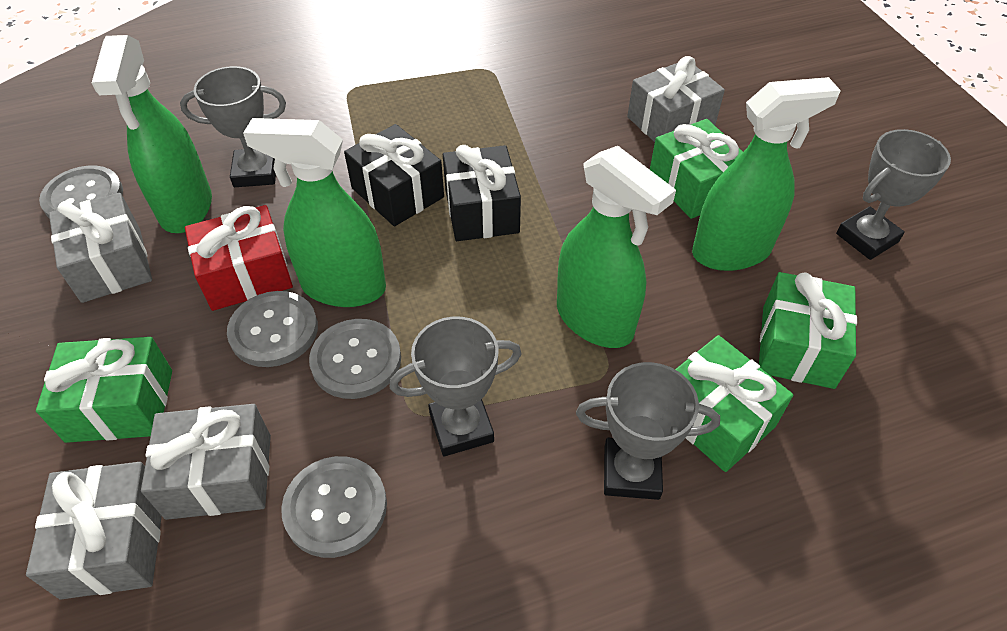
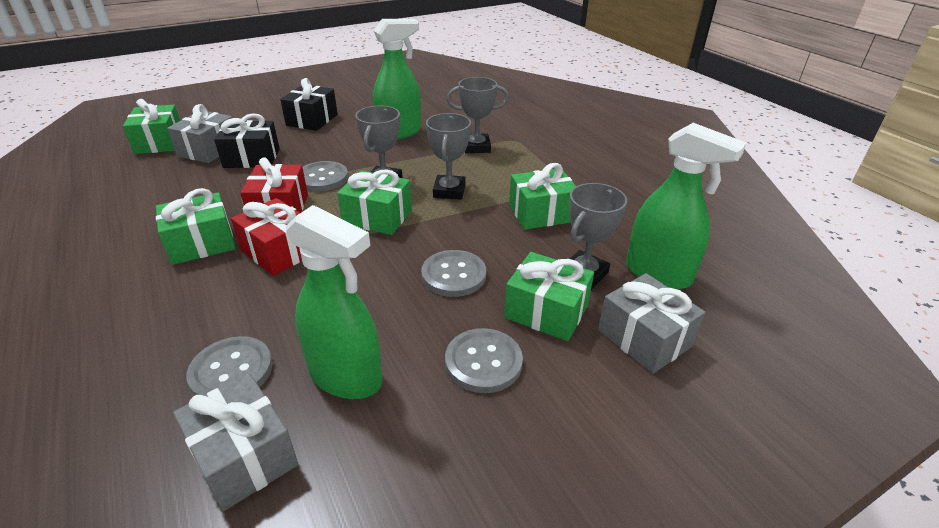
green gift: [36,337,172,443] [650,119,743,219] [675,335,793,472] [759,272,857,389] = 4 -> [123,99,180,154] [156,188,236,265] [337,169,412,235] [504,252,594,341] [509,163,576,230] = 5
green spray bottle: [92,35,212,233] [243,118,386,307] [557,146,676,348] [692,77,841,271] = 4 -> [286,205,383,399] [373,19,421,139] [626,123,747,289] = 3
grey gift: [26,462,162,599] [49,193,152,303] [141,404,271,520] [627,56,725,142] = 4 -> [167,104,232,163] [173,373,298,511] [598,273,705,374] = 3
red gift: [185,205,293,311] = 1 -> [231,198,302,276] [240,157,308,213] = 2

